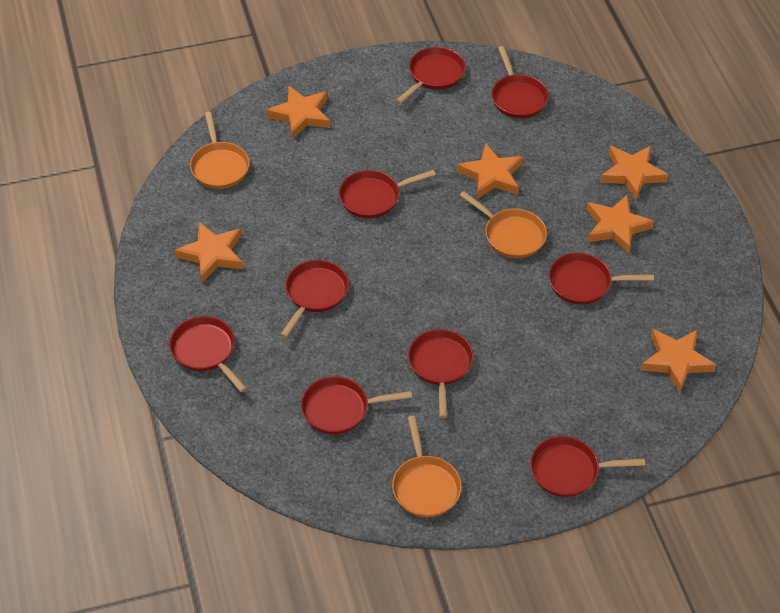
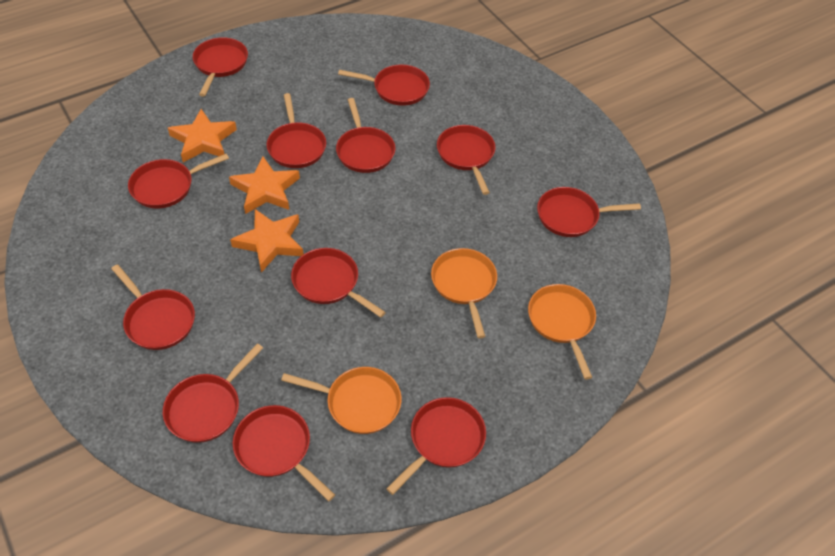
orange star: [174,222,243,283] [266,85,330,140] [457,143,523,199] [587,194,654,254] [600,146,669,200] [640,329,716,393] = 6 -> [168,109,237,162] [229,156,300,214] [230,209,304,273] = 3
red pan: [169,316,247,392] [280,260,349,338] [301,376,412,434] [339,170,436,218] [396,47,465,103] [408,329,473,418] [491,46,549,118] [530,436,645,497] [548,253,654,305] = 9 -> [111,264,195,350] [128,154,229,208] [163,343,263,443] [193,37,248,97] [233,405,335,501] [267,93,326,168] [291,248,386,318] [336,98,395,173] [338,64,430,106] [386,397,486,495] [437,125,496,195] [537,187,641,237] = 12

